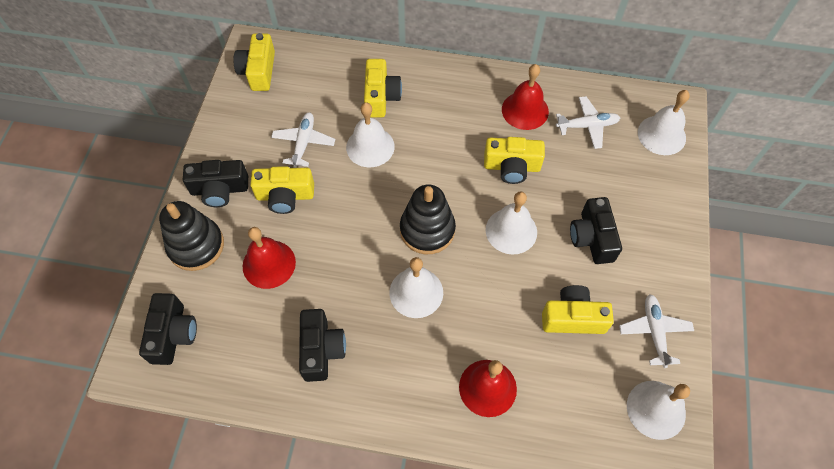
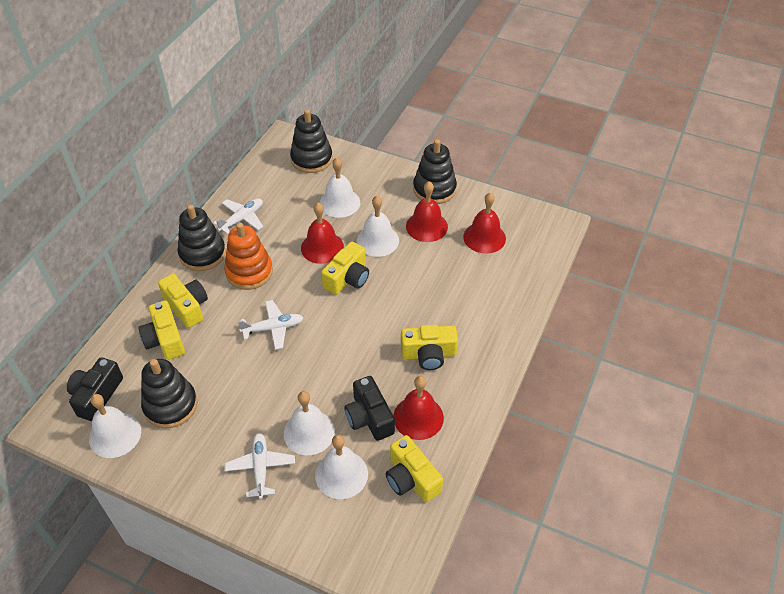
black camera: [139,293,197,365] [183,160,248,207] [299,309,346,382] [570,197,622,264] = 4 -> [67,358,123,421] [344,376,395,441] = 2
black stacking toy: [159,201,224,271] [400,185,456,254] = 2 -> [141,359,198,428] [178,204,226,271] [290,109,333,173] [413,139,457,204] = 4
orange stacking toy: none = 0 -> [224,223,273,290] = 1
red bell: [243,227,296,289] [459,360,517,417] [502,64,549,130] = 3 -> [301,203,344,264] [394,376,444,440] [406,182,448,242] [463,192,506,254] = 4

